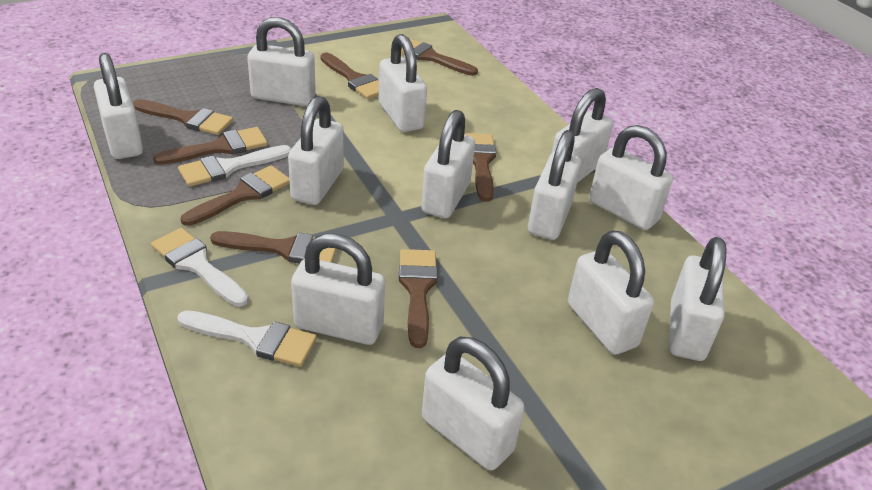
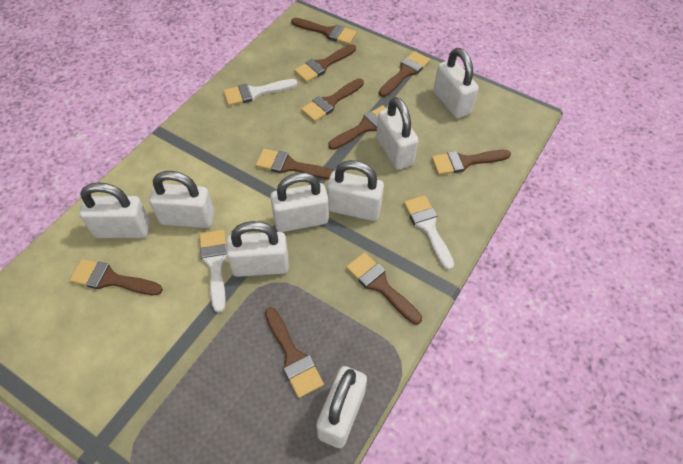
brown brush: [133,99,233,135] [153,127,268,165] [181,165,290,226] [210,231,337,263] [320,52,379,99] [399,249,438,348] [401,38,478,76] [464,133,496,202] = 8 -> [70,259,163,295] [256,149,334,180] [265,307,324,398] [291,18,357,45] [294,44,356,82] [301,78,364,122] [328,105,387,150] [346,252,422,325] [379,51,430,97] [432,150,511,175] = 10
white padlock: [94,53,143,159] [247,17,316,106] [288,96,344,205] [291,233,385,345] [379,34,427,132] [421,110,475,218] [422,336,524,471] [528,130,581,240] [552,88,613,183] [568,230,654,355] [589,125,673,230] [669,237,726,361] = 12 -> [79,182,150,238] [149,171,214,228] [226,221,289,277] [270,172,329,232] [316,366,367,448] [327,160,384,221] [376,97,419,170] [433,48,479,118] = 8

